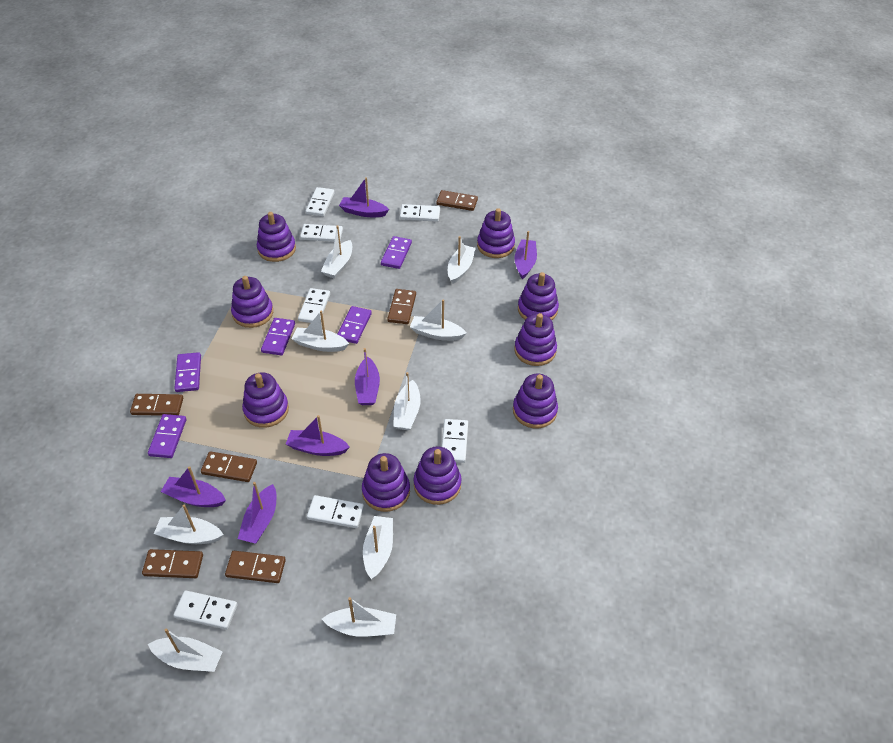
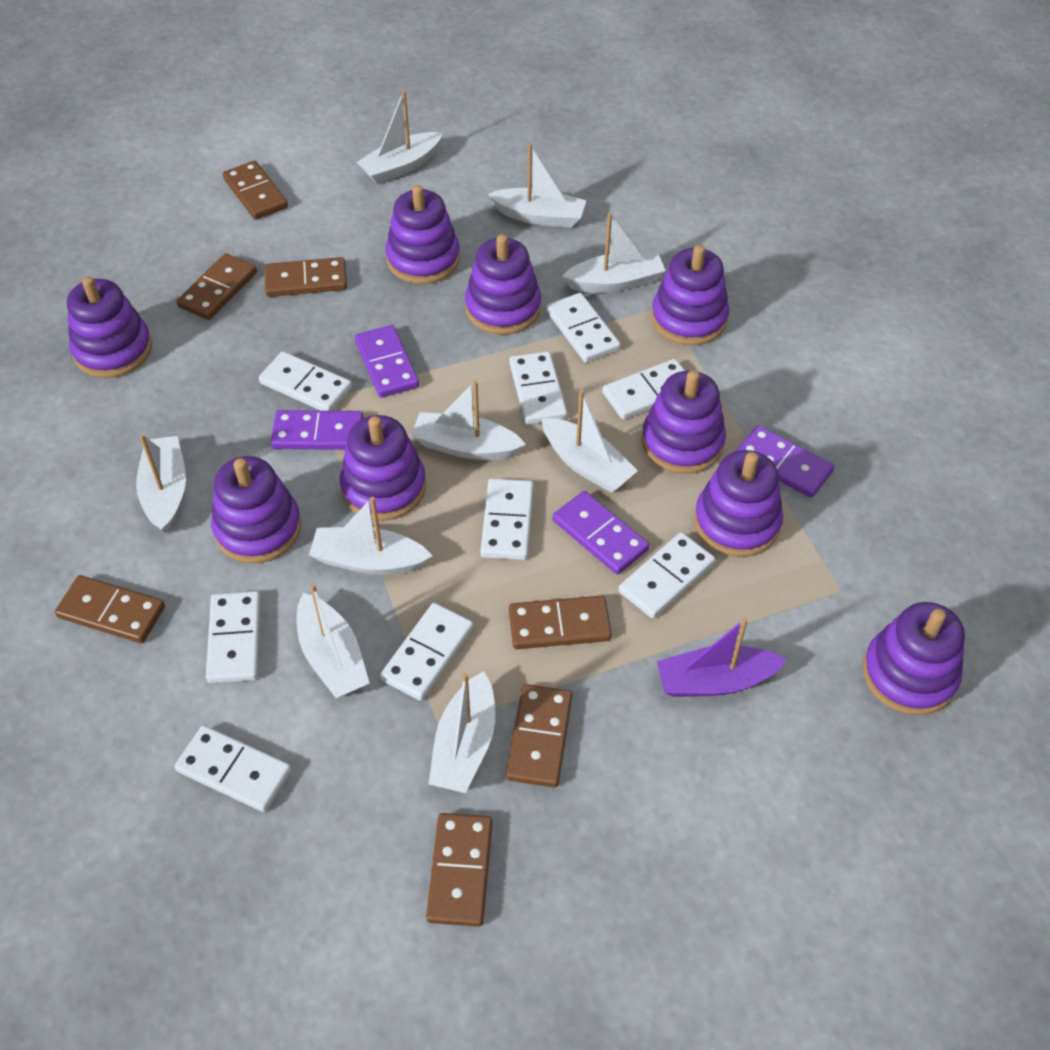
brown domino: [130,394,183,416] [142,549,203,578] [201,451,257,482] [225,551,286,583] [387,289,416,324] [436,190,478,211] = 6 -> [55,575,165,643] [177,253,257,320] [223,161,288,220] [265,257,347,297] [426,813,492,927] [506,684,572,787] [509,596,612,649] = 7
purple boat: [161,466,226,507] [238,482,276,544] [286,415,350,456] [339,177,389,217] [355,348,380,405] [515,231,537,279] = 6 -> [657,618,787,697] = 1
purple domino: [148,414,186,458] [174,352,201,392] [261,318,295,355] [338,306,372,344] [381,236,412,269] = 5 -> [271,410,364,450] [355,325,419,398] [553,491,649,574] [736,425,834,498] = 4
white domino: [173,590,238,630] [298,288,330,323] [300,224,343,242] [306,187,335,216] [307,495,364,528] [400,204,440,222] [442,419,468,463] = 7 -> [174,725,292,812] [206,591,261,683] [259,351,352,411] [380,603,474,701] [480,478,534,560] [509,351,567,424] [546,293,621,363] [602,359,685,420] [619,532,715,618] = 9

